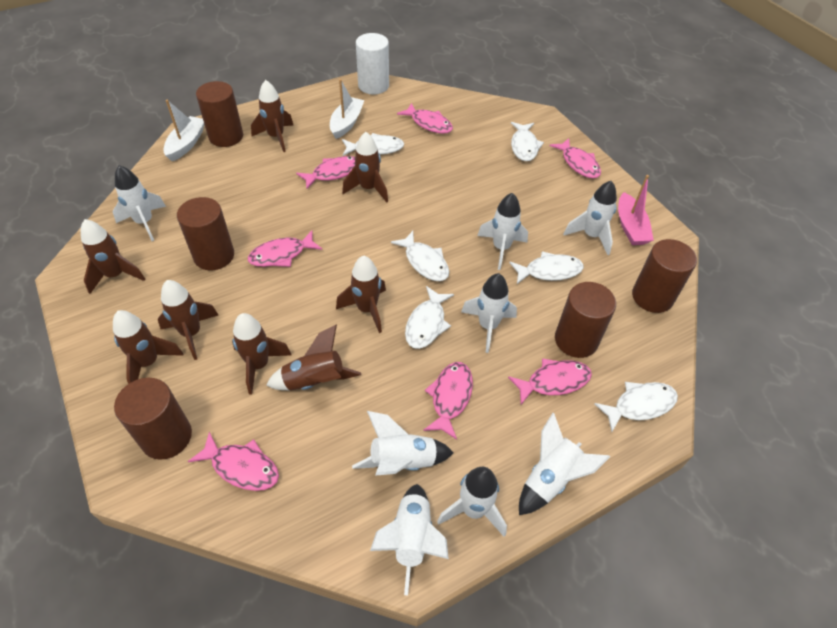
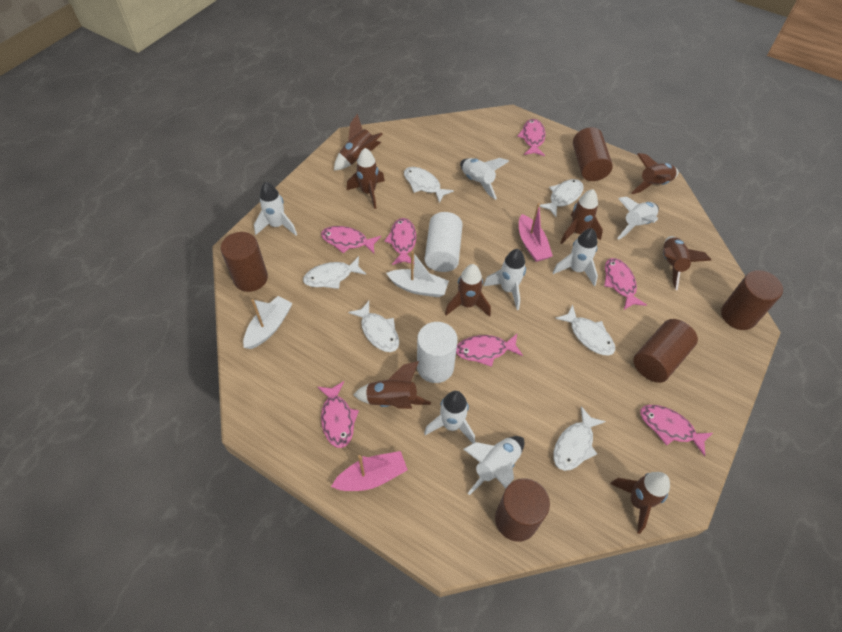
pink boat: [618,175,654,245] = 1 -> [331,451,408,491] [519,203,553,262] = 2
white cylinder: [356,33,389,94] = 1 -> [417,322,458,383] [425,212,463,272] = 2
white rocket: [113,165,166,241] [352,411,453,476] [370,484,449,596] [437,467,507,537] [461,273,517,353] [478,193,528,270] [519,413,610,515] [563,181,617,255] = 8 -> [254,182,297,236] [424,391,475,444] [460,158,509,200] [464,436,524,495] [484,249,526,310] [553,228,598,286] [617,197,659,240] = 7

